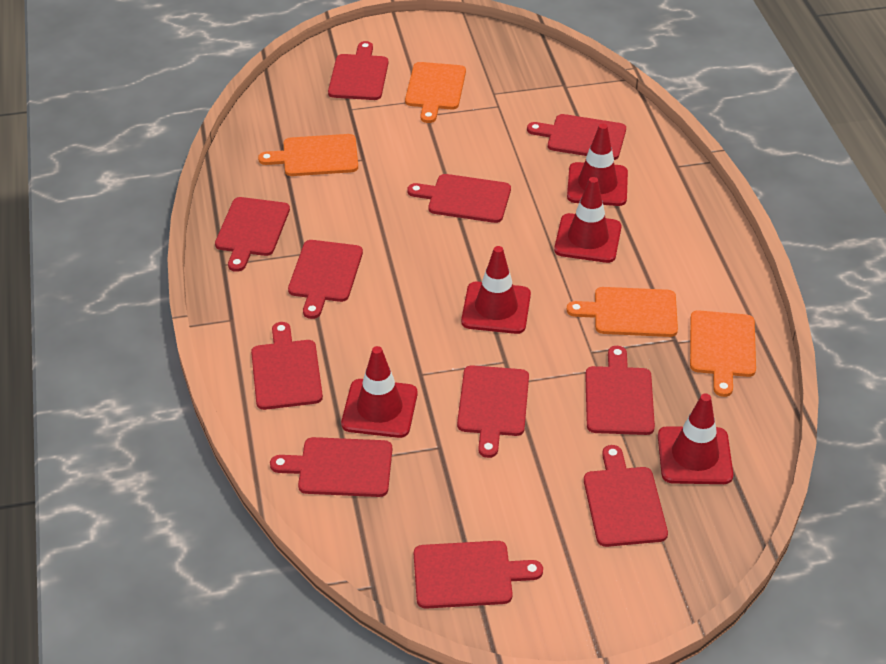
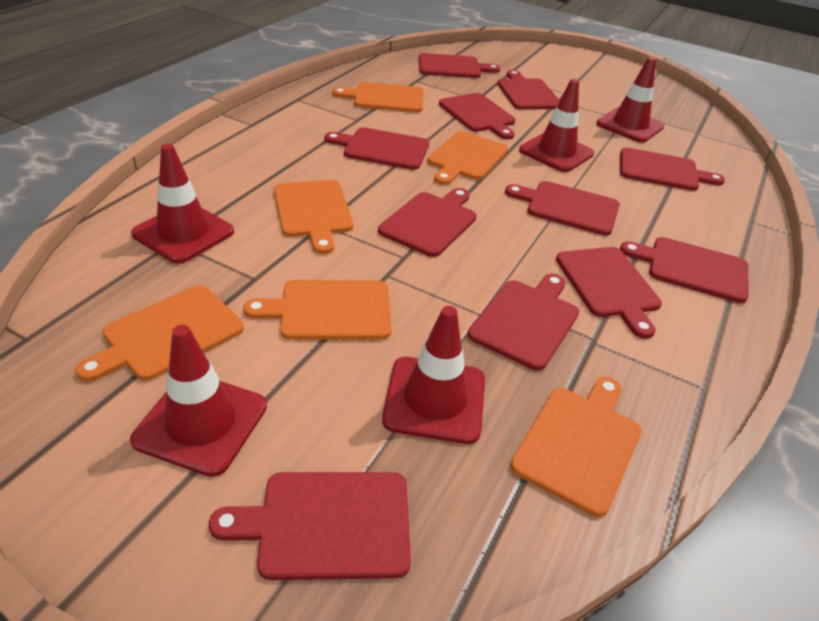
orange cutting board: [258,134,358,176] [405,62,466,123] [567,287,678,337] [690,310,756,397] = 4 -> [75,285,244,382] [243,280,392,340] [274,180,353,254] [332,82,424,113] [427,131,508,185] [510,377,642,517] = 6

